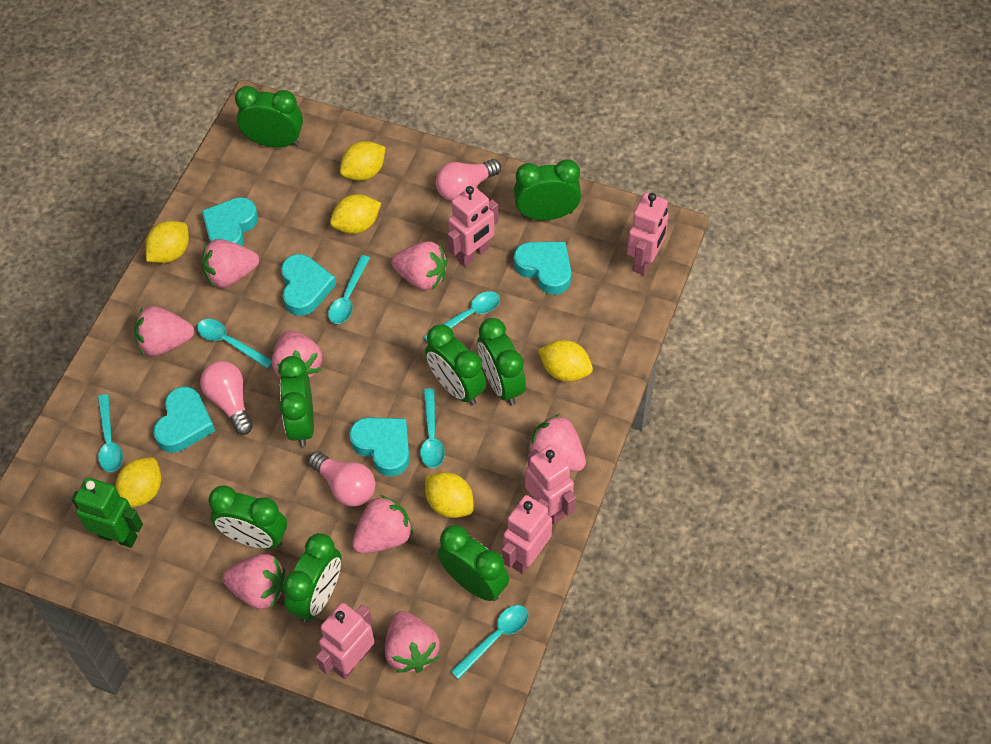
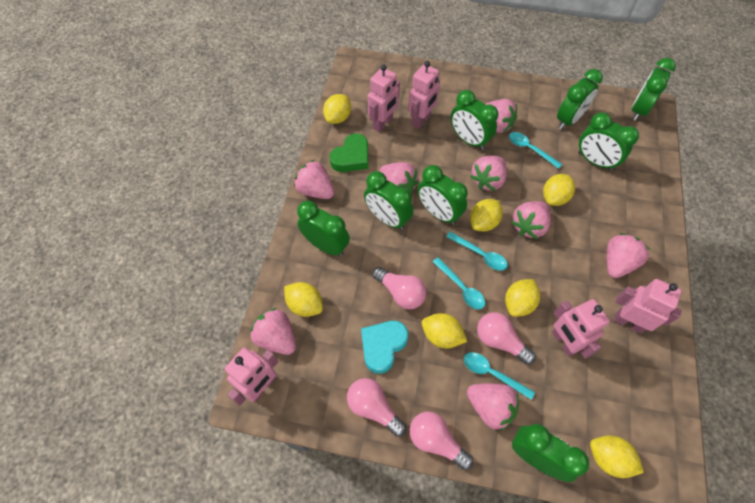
green heart: none = 0 -> [329,133,368,172] = 1
green robot: [71,477,143,548] = 1 -> none = 0
pink light bulb: [200,361,253,435] [308,451,375,507] [435,159,501,201] = 3 -> [347,378,406,437] [372,267,426,309] [410,412,473,470] [477,312,536,365] = 4
turquoise heart: [153,387,215,453] [202,197,258,246] [281,254,336,316] [349,417,410,477] [514,242,571,295] = 5 -> [361,321,408,374] = 1
turquoise spoon: [98,394,123,472] [197,319,272,369] [328,255,370,324] [420,388,445,468] [424,291,500,341] [451,605,529,679] = 6 -> [433,257,485,309] [446,232,508,271] [464,352,535,400] [509,132,562,169] = 4
yellow lemon: [115,458,161,508] [145,221,189,263] [330,194,381,234] [340,141,385,181] [425,472,474,518] [538,340,593,382] = 6 -> [284,282,323,317] [323,94,351,124] [422,313,467,348] [470,199,503,231] [505,279,540,317] [543,174,575,206] [590,435,644,478] = 7

